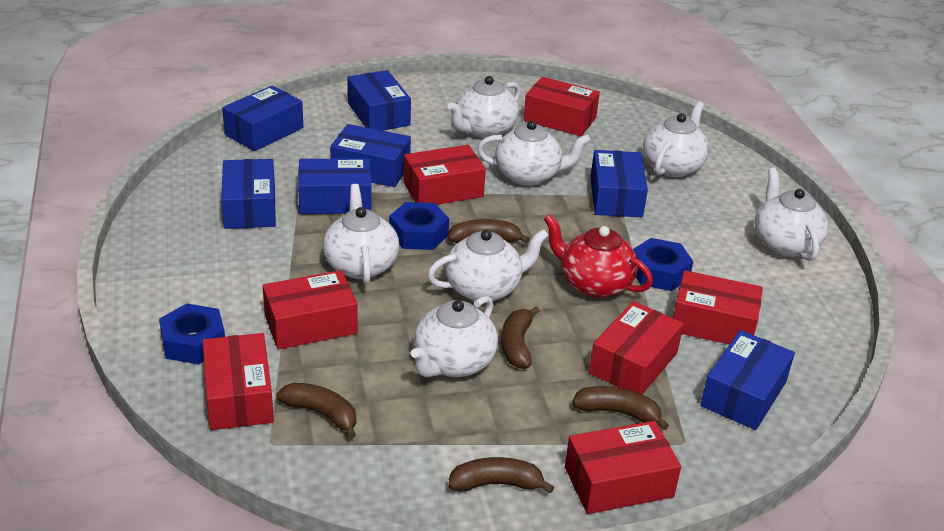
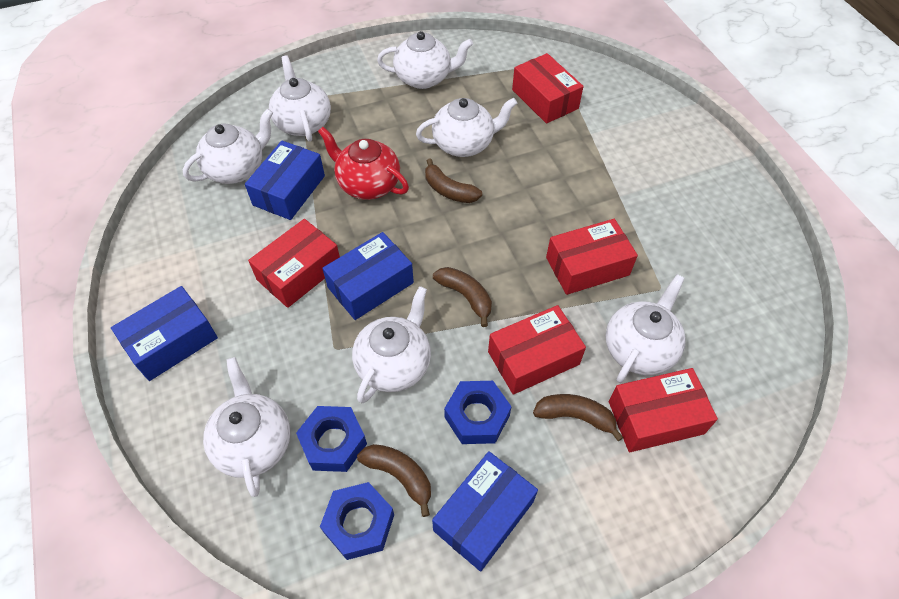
blue box: [221,159,276,229] [222,85,303,151] [298,158,372,214] [330,124,411,187] [347,70,411,131] [591,150,648,217] [700,330,795,430] = 7 -> [111,286,218,381] [245,141,325,220] [322,232,414,320] [432,451,538,571] = 4
brown banana: [276,383,356,439] [448,219,530,243] [448,457,554,493] [501,306,540,369] [572,386,669,430] = 5 -> [357,444,431,517] [425,158,482,203] [433,267,492,327] [533,394,623,441] = 4
red box: [202,333,274,430] [263,270,358,349] [403,145,486,205] [523,77,600,136] [565,421,681,514] [589,301,684,394] [673,270,763,345] = 7 -> [248,219,340,308] [488,305,586,395] [512,53,584,124] [546,219,638,295] [609,368,718,452] = 5

